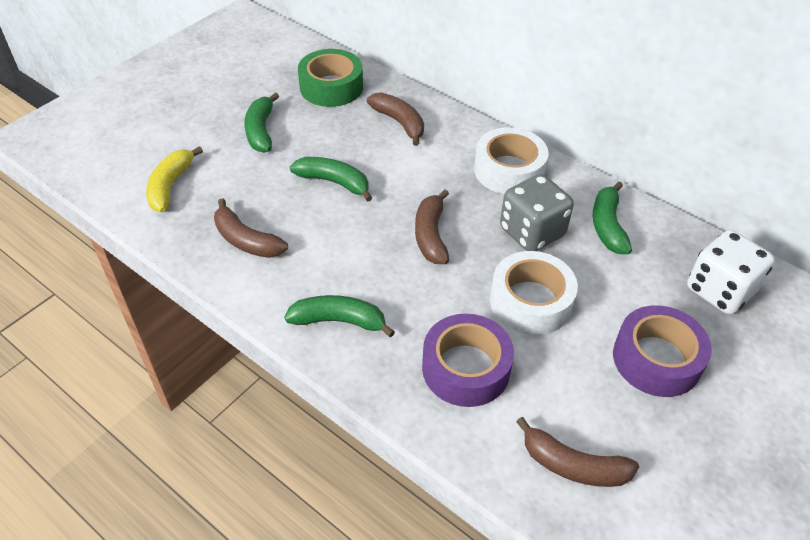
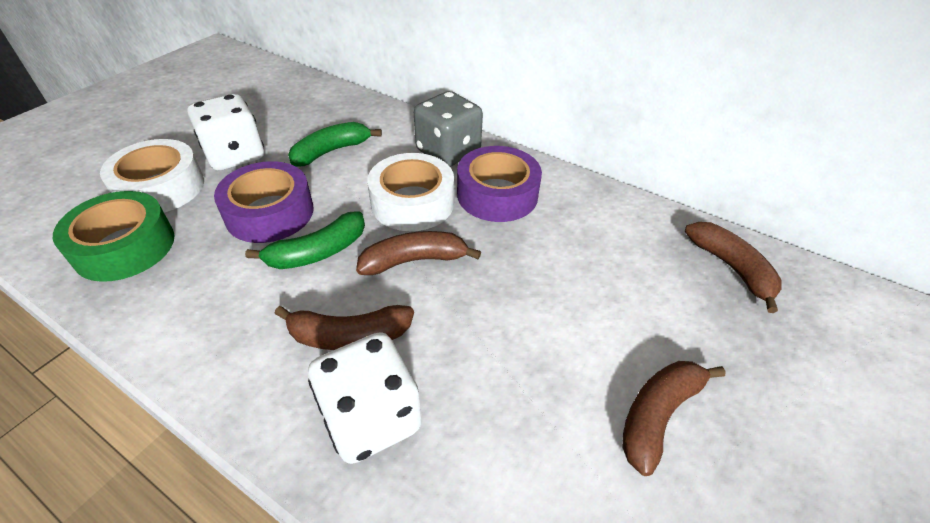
green banana: [244,93,279,153] [284,295,395,337] [290,157,372,202] [593,182,632,254] = 4 -> [245,211,365,269] [288,122,382,167] = 2
white dice: [687,230,775,314] = 1 -> [187,94,264,170] [308,332,422,464] = 2
yellow banana: [146,146,203,212] = 1 -> none = 0

